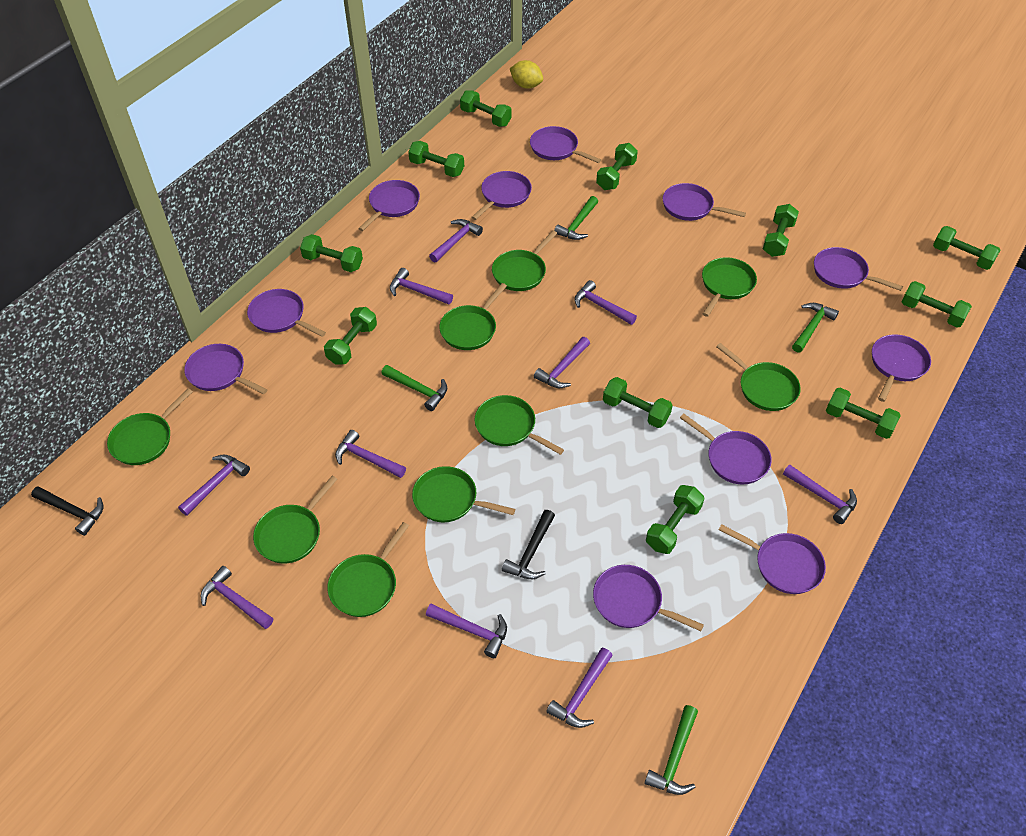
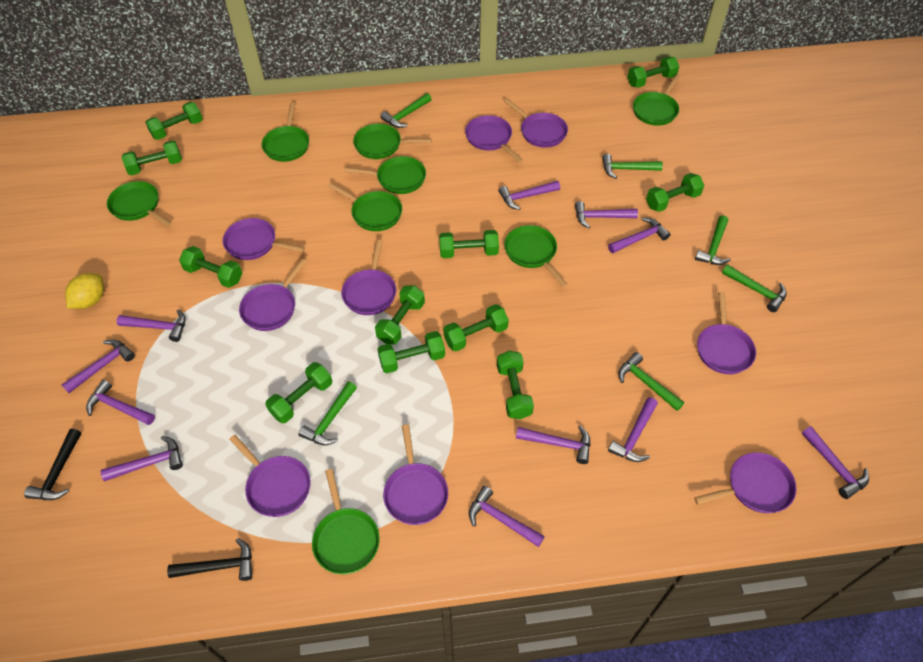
green hammer: [381,365,447,411] [554,196,598,240] [644,705,698,795] [792,303,839,353] = 4 -> [299,382,357,445] [381,93,432,128] [602,154,663,179] [618,352,684,411] [695,215,731,265] [722,264,787,312] = 6
green pan: [107,388,193,465] [253,476,337,564] [327,522,409,617] [412,466,515,522] [439,283,507,350] [475,395,564,455] [492,230,557,291] [702,257,757,317] [716,343,801,411] = 9 -> [107,181,172,226] [261,103,309,162] [312,469,380,574] [328,183,402,231] [345,156,426,194] [353,124,432,159] [504,225,567,287] [633,75,680,126] = 8
purple hammer: [178,455,250,516] [201,566,273,629] [335,430,406,478] [390,268,453,304] [426,604,507,658] [429,219,483,262] [534,337,590,388] [546,648,613,728] [574,280,637,325] [783,464,857,524] = 10 -> [62,340,135,393] [86,380,155,425] [101,436,183,481] [117,309,186,342] [469,486,545,547] [499,181,560,210] [516,425,590,464] [575,201,638,228] [608,218,670,253] [608,397,658,462] [802,426,869,499] = 11
purple pan: [184,344,268,394] [247,289,326,337] [358,180,420,231] [471,171,532,220] [530,126,601,163] [593,565,704,631] [663,183,746,221] [680,414,772,485] [719,524,826,594] [814,247,903,291] [872,334,931,402] = 11 -> [223,218,305,260] [229,435,311,517] [239,259,306,331] [341,240,396,315] [383,424,448,525] [465,115,523,162] [504,99,568,147] [694,452,796,513] [697,292,756,374] = 9

